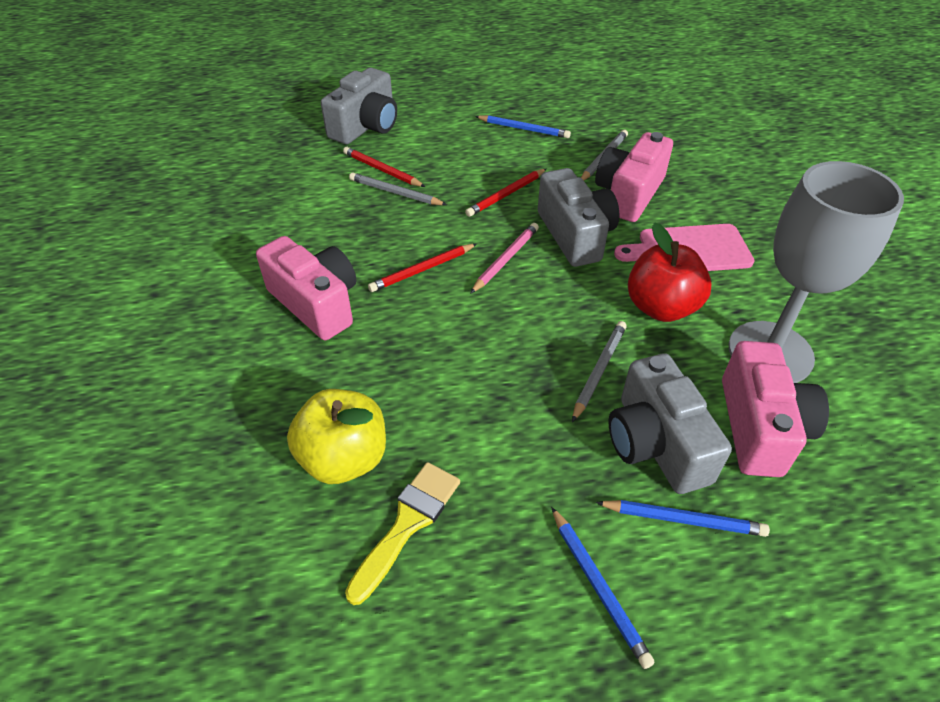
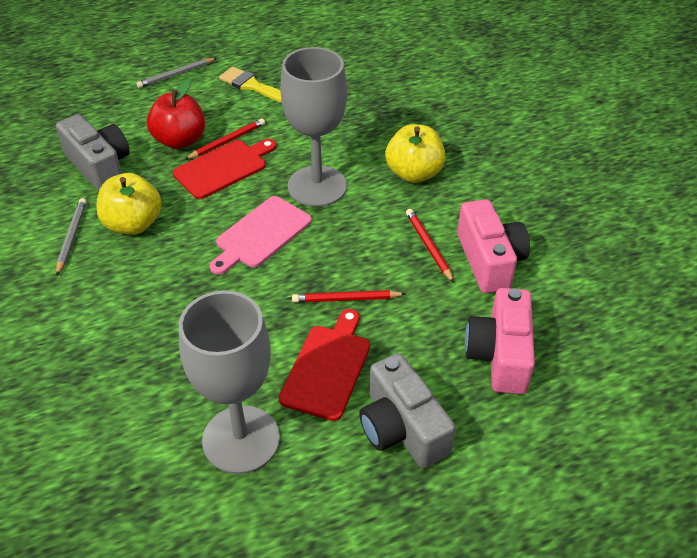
blue pencil: [475,115,571,138] [551,507,655,669] [596,500,770,537] = 3 -> none = 0
grey camera: [321,68,397,144] [538,168,619,267] [609,353,732,494] = 3 -> [56,114,130,191] [359,353,456,468] = 2
grey goblet: [728,161,904,383] = 1 -> [179,290,280,474] [280,47,347,207] = 2
grey pencil: [349,172,447,205] [572,321,627,422] [581,130,628,180] = 3 -> [56,198,87,276] [136,58,217,88] = 2
pink camera: [256,236,356,340] [595,132,673,222] [722,341,829,477] = 3 -> [457,199,530,293] [465,288,535,394] = 2
pink pencil: [470,223,539,294] = 1 -> none = 0
red cutting board: none = 0 -> [173,139,276,199] [279,309,370,421] = 2
yellow apple: [287,389,386,484] = 1 -> [96,173,162,235] [385,124,446,183] = 2

